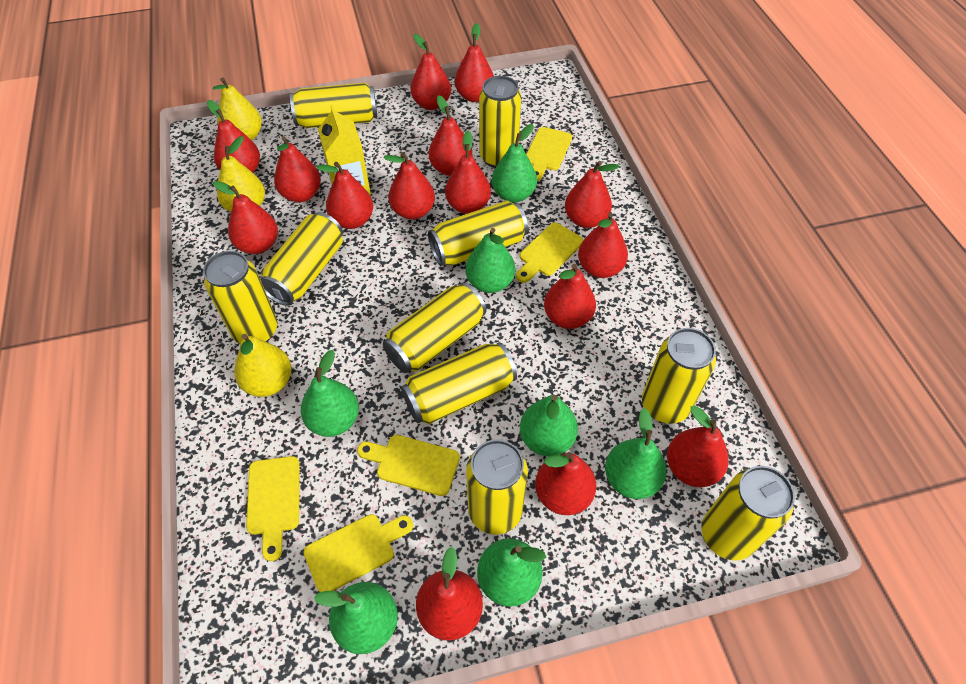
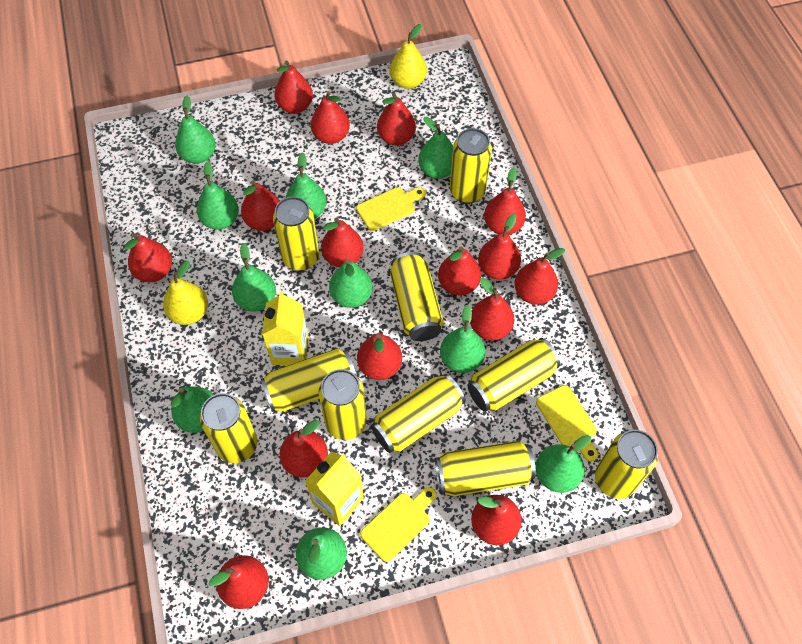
green pear: [301,350,359,437] [314,582,398,654] [466,228,515,293] [477,538,546,607] [492,124,537,203] [520,395,578,456] [605,408,666,499] = 7 -> [171,386,214,433] [175,95,216,164] [197,161,239,230] [232,243,276,312] [286,152,327,219] [296,527,347,580] [329,260,373,308] [418,116,453,179] [440,305,485,373] [536,435,591,493] = 10
yellow carton: [318,104,371,196] = 1 -> [262,291,308,365] [305,452,364,526] = 2
yellow cutting board: [246,456,300,561] [303,514,413,592] [357,435,460,496] [516,222,583,283] [526,127,572,181] = 5 -> [356,187,426,231] [360,487,437,562] [536,385,598,462] = 3
yellow pear: [213,77,262,140] [217,136,265,212] [234,334,292,397] = 3 -> [163,261,208,325] [390,24,427,89] = 2

